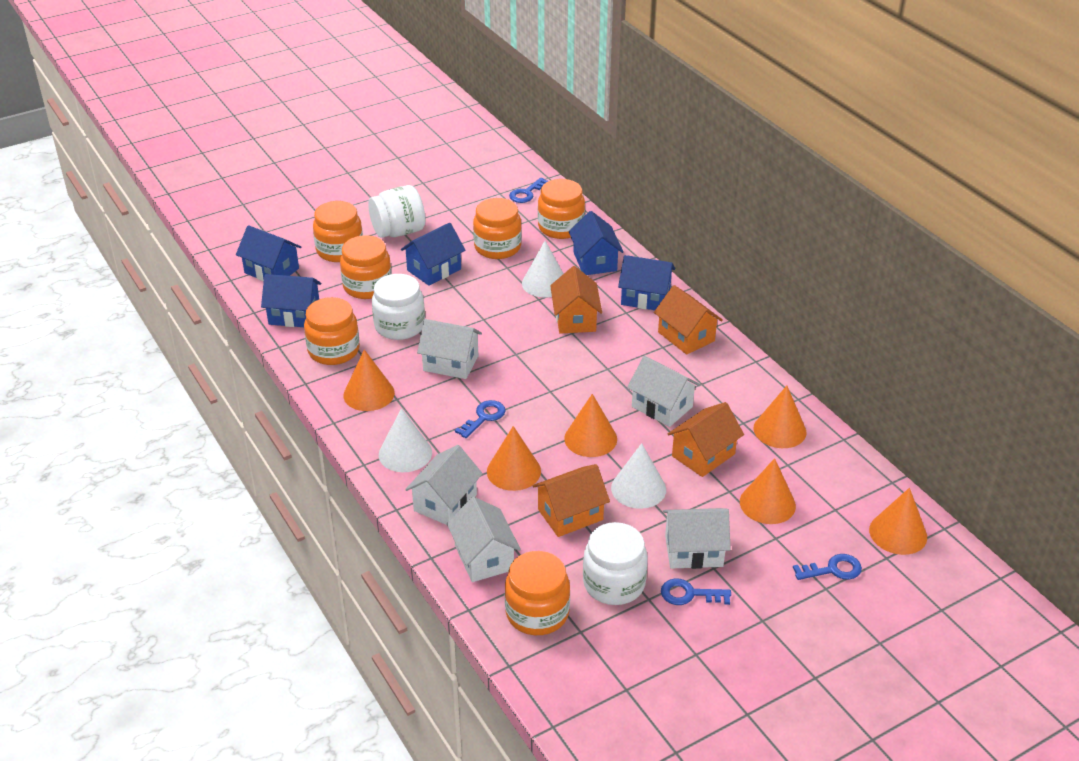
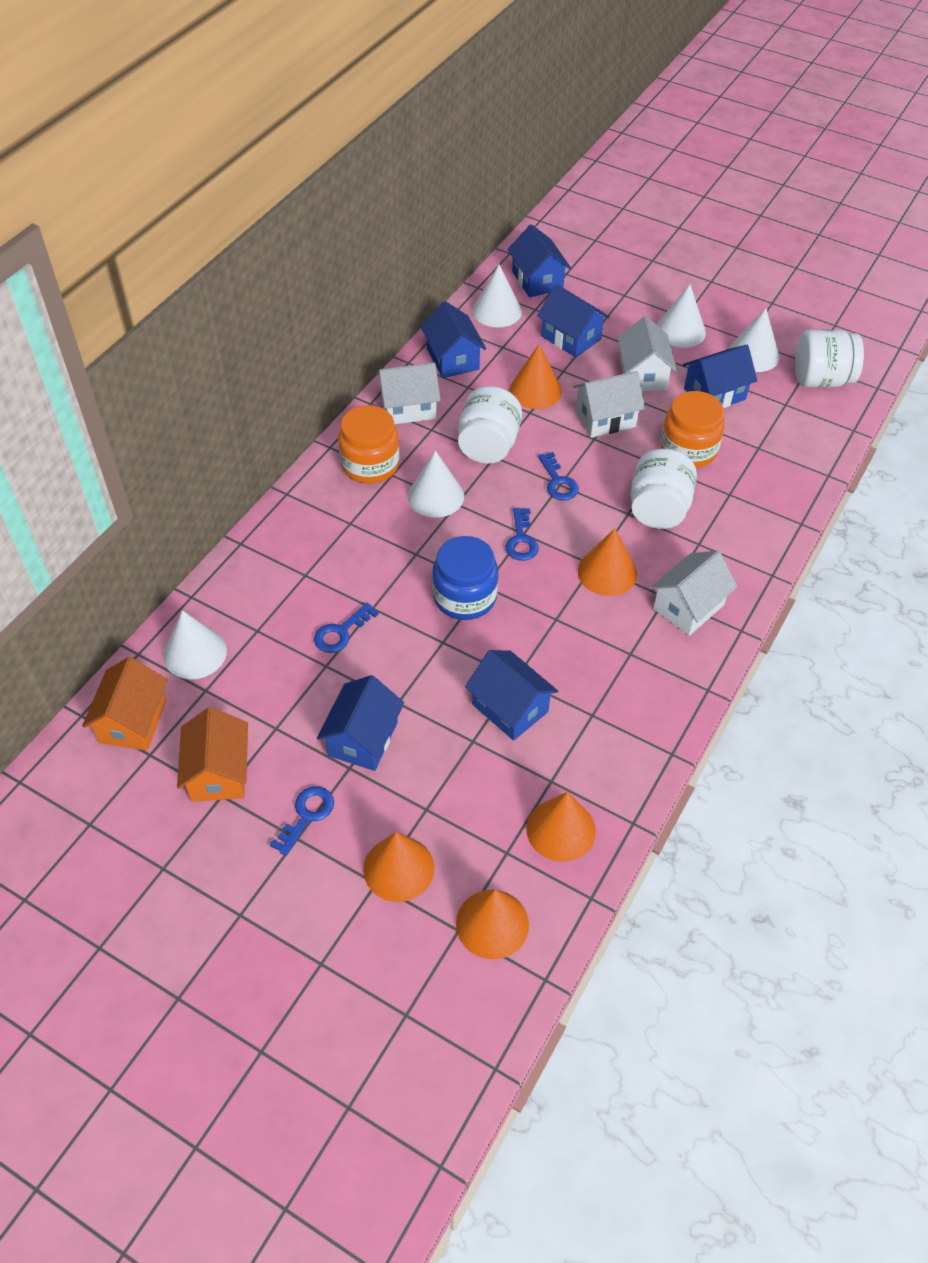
blue house: [236,225,301,281] [261,274,321,327] [401,223,466,286] [569,211,623,275] [618,255,675,310] = 5 -> [317,675,404,771] [421,301,486,378] [465,650,558,741] [507,224,571,298] [537,284,609,358] [683,345,757,408] = 6
blue jar: none = 0 -> [432,536,499,620] = 1
orange cone: [343,349,395,411] [487,426,541,491] [564,394,617,457] [740,458,796,524] [754,386,806,448] [869,488,927,555] = 6 -> [363,832,434,902] [456,889,529,959] [509,344,562,409] [526,792,596,862] [578,528,637,596] = 5
orange house: [533,464,610,537] [550,266,602,334] [654,285,723,355] [668,402,744,477] = 4 -> [82,657,168,751] [177,707,248,802] = 2
orange jar: [304,297,360,365] [313,201,363,262] [340,235,392,299] [473,198,522,259] [505,551,570,635] [538,179,585,239] = 6 -> [338,405,400,483] [660,391,725,468] = 2
white cone: [379,408,432,472] [522,241,564,297] [611,443,666,509] = 3 -> [163,610,227,679] [408,451,464,517] [472,265,522,327] [657,284,706,348] [729,308,779,372] = 5
white house: [405,445,483,525] [417,319,482,379] [447,497,521,582] [627,356,700,427] [663,508,731,569] = 5 -> [376,362,440,424] [573,371,645,438] [617,316,677,392] [650,551,738,636] = 4

